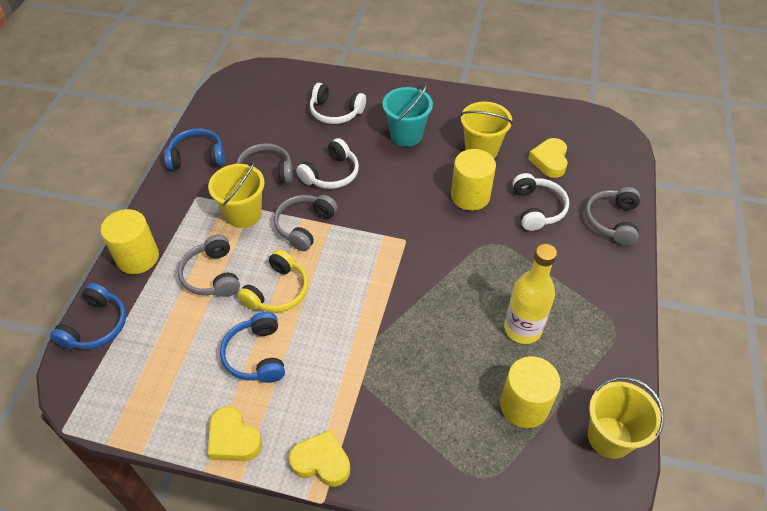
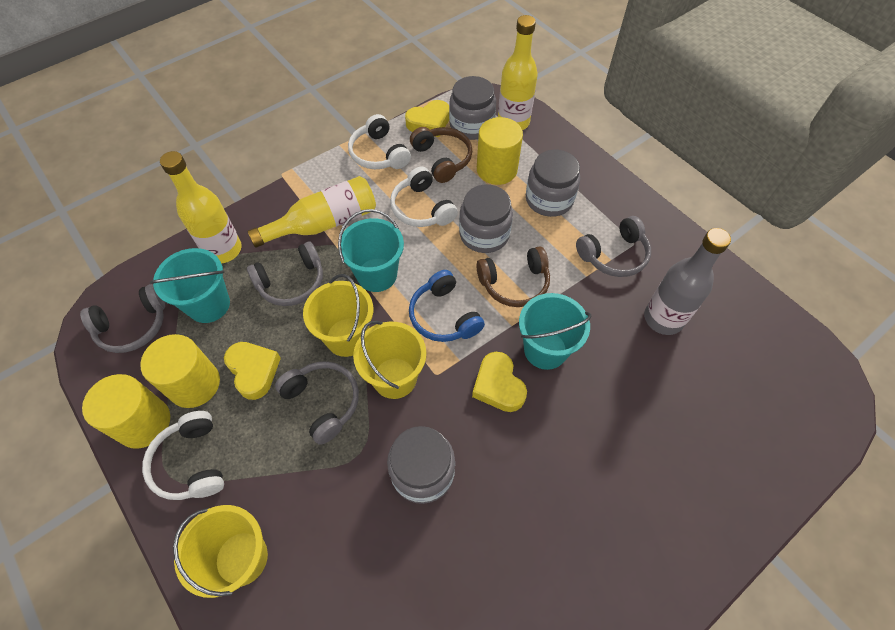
blue headphones: [50,283,126,350] [164,128,225,170] [220,312,285,383] = 3 -> [409,270,485,342] = 1
brown headphones: none = 0 -> [410,127,472,183] [477,246,550,307] = 2
grey bottle: none = 0 -> [644,228,731,335] = 1
grey jar: none = 0 -> [387,426,455,504] [449,76,496,140] [459,184,513,253] [526,150,580,217] = 4
turquoise bucket: [383,83,433,147] = 1 -> [150,248,230,323] [338,209,404,292] [519,293,592,370] = 3
yellow bottle: [504,244,557,344] = 1 -> [160,151,242,264] [248,176,376,248] [498,15,538,130] = 3
yellow headphones: [238,249,308,313] = 1 -> none = 0

